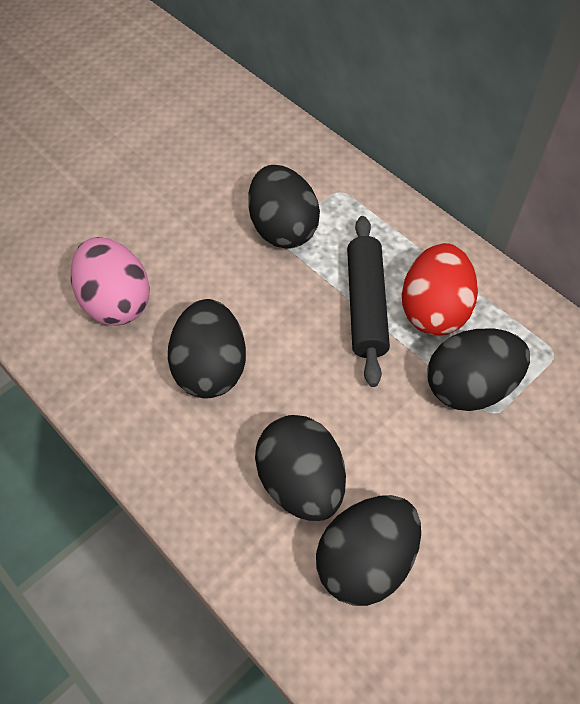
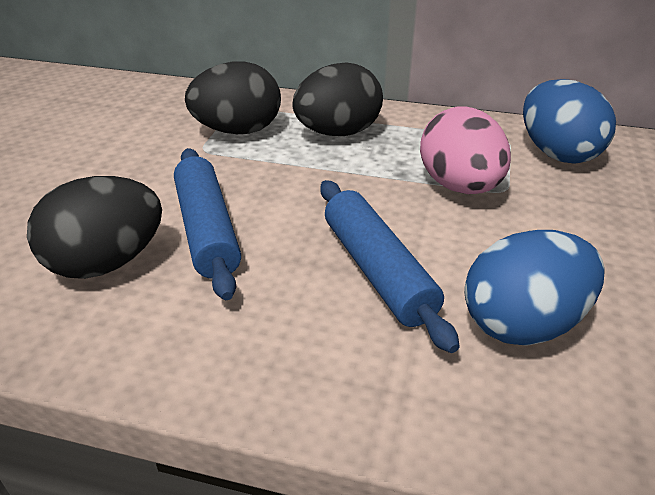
black egg: [168,299,246,398] [248,165,320,249] [255,415,346,521] [316,495,421,606] [428,329,530,411] = 5 -> [27,176,162,279] [185,61,281,134] [292,62,383,136] = 3
black rolling pin: [347,216,390,387] = 1 -> none = 0
blue egg: none = 0 -> [464,230,604,346] [523,79,616,164] = 2
blue rolling pin: none = 0 -> [174,148,241,300] [321,180,460,353] = 2
red egg: [402,243,478,335] = 1 -> none = 0

